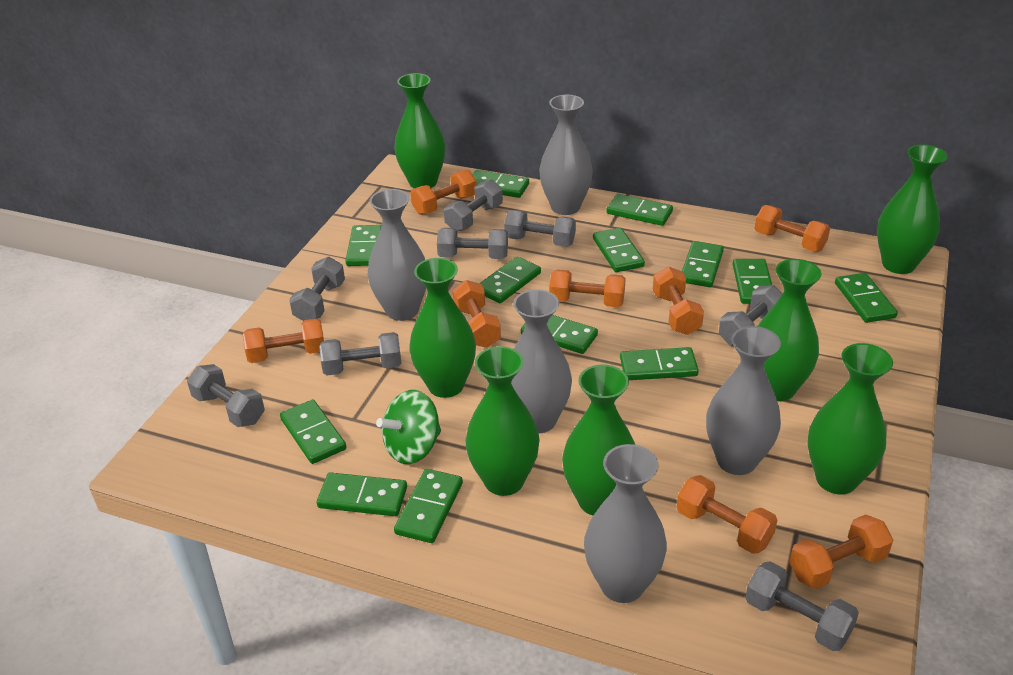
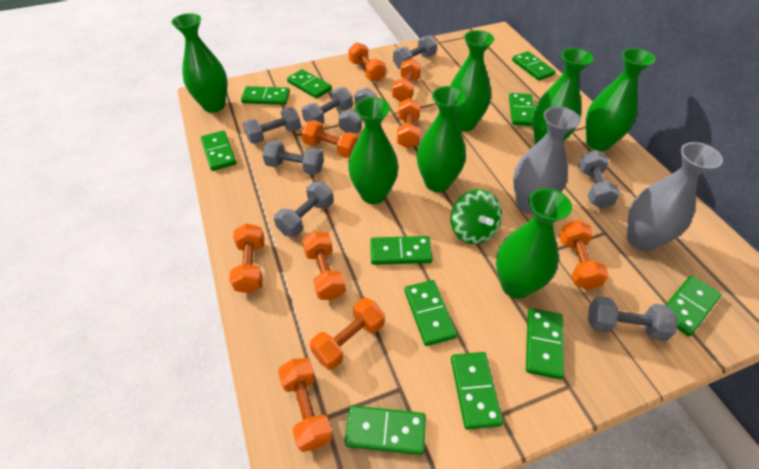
green domino: [280,400,346,464] [317,472,407,516] [345,225,382,266] [394,469,463,543] [472,170,529,198] [479,257,541,303] [521,315,598,354] [593,228,645,272] [606,194,673,226] [620,347,699,380] [682,241,724,287] [733,259,772,304] [835,273,898,323] = 13 -> [201,131,237,171] [241,86,290,105] [287,69,332,99] [344,405,426,455] [370,236,433,265] [404,280,457,346] [451,352,503,430] [509,93,534,126] [512,51,556,81] [526,308,564,379] [666,275,722,336] = 11
grey vase: [368,189,426,321] [511,289,572,433] [539,95,593,215] [584,444,667,603] [706,326,781,475] = 5 -> [513,106,581,214] [627,142,723,251] = 2
orange dumbbell: [243,318,324,363] [410,170,476,215] [452,280,501,348] [549,269,626,307] [653,267,704,335] [677,475,777,554] [755,205,830,252] [789,514,893,589] = 8 -> [229,223,264,293] [278,358,333,452] [302,120,359,158] [302,231,346,300] [309,298,385,370] [348,42,386,82] [392,58,421,102] [397,98,420,149] [559,220,609,290] = 9

